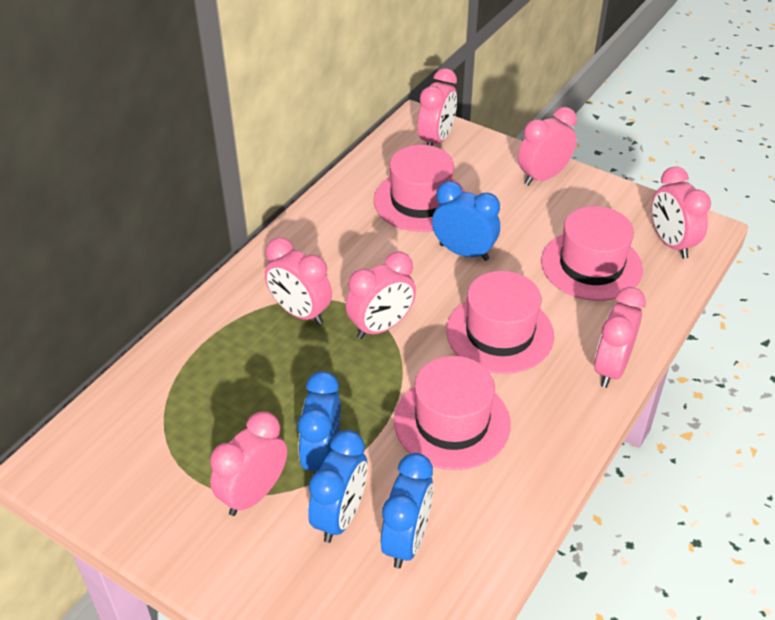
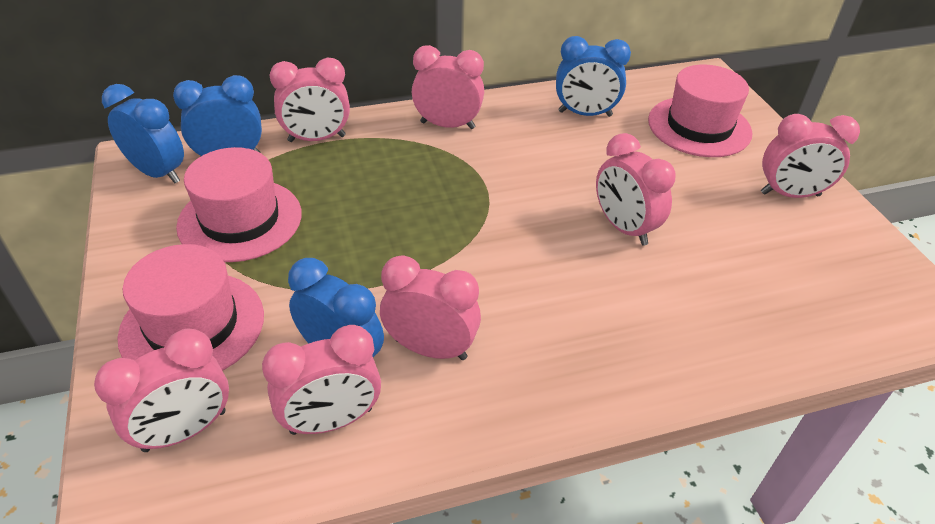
pink hat: [374,145,465,232] [394,356,511,470] [446,271,554,374] [541,206,643,301] = 4 -> [117,244,264,371] [176,147,302,262] [648,65,752,157] = 3

